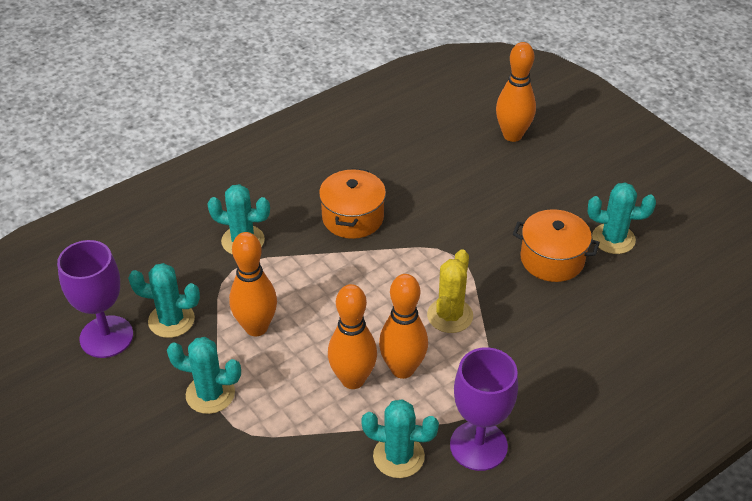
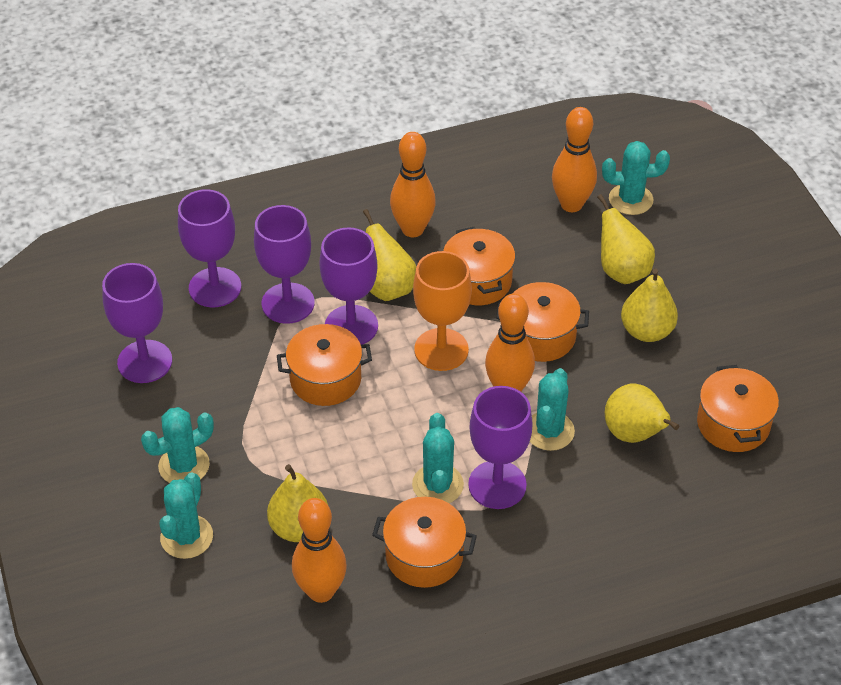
orange goblet: none = 0 -> [413,251,472,371] = 1
orange pot: [319,168,386,239] [513,209,600,282] = 2 -> [277,324,372,406] [372,497,477,588] [443,227,515,305] [496,282,589,362] [697,365,779,452] = 5
purple goblet: [57,240,133,358] [450,347,518,471] = 2 -> [102,263,172,383] [178,189,241,307] [254,205,315,324] [319,227,378,344] [468,386,533,509] = 5
yellow cactus: [427,249,473,333] = 1 -> none = 0
yellow pear: none = 0 -> [267,464,328,542] [363,209,416,301] [597,194,655,284] [605,383,680,443] [621,268,678,342] = 5

